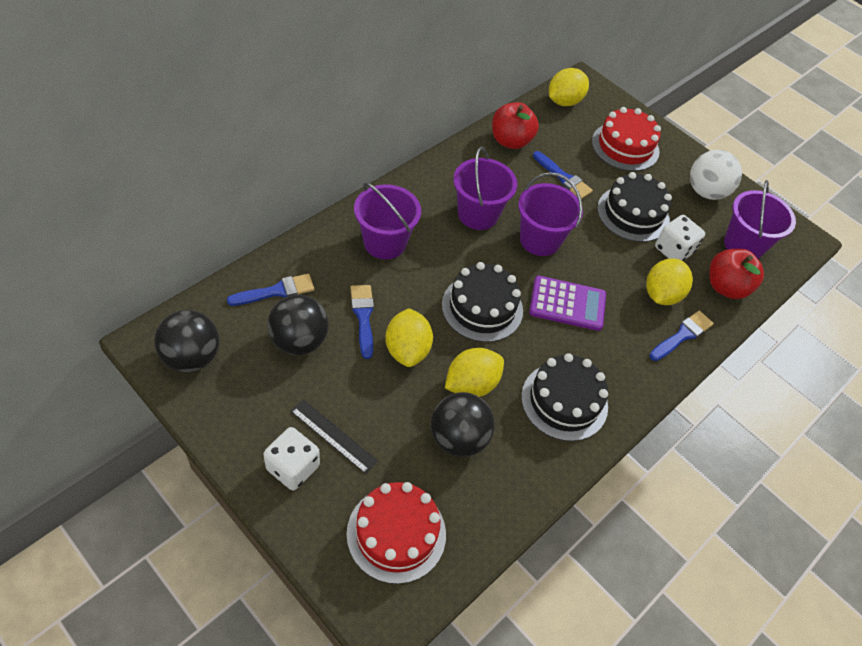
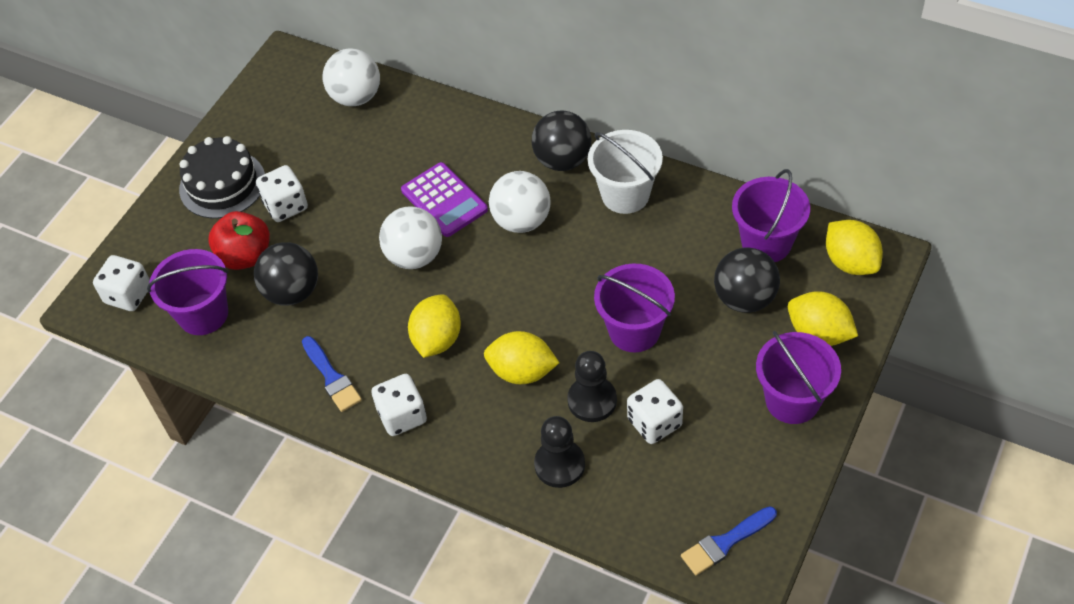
black cake: [442,262,523,342] [521,353,608,441] [597,172,672,242] = 3 -> [179,136,265,218] = 1
black pawn: none = 0 -> [534,416,585,488] [567,351,617,422] = 2
black ruler: [291,399,378,474] = 1 -> none = 0
blue brush: [227,274,314,306] [350,285,374,359] [533,151,593,199] [649,311,714,361] = 4 -> [302,336,362,412] [681,506,777,575] = 2
red apple: [492,102,539,149] [710,249,764,299] = 2 -> [208,211,270,270] = 1
red cake: [347,482,446,584] [592,107,661,171] = 2 -> none = 0
white ball: [690,150,742,200] = 1 -> [323,48,380,106] [379,206,442,269] [489,171,551,233] = 3
white bucket: none = 0 -> [588,130,663,214] = 1
white dice: [263,427,320,491] [655,215,705,261] = 2 -> [93,255,150,311] [256,165,308,222] [371,374,427,436] [627,379,683,444] = 4

